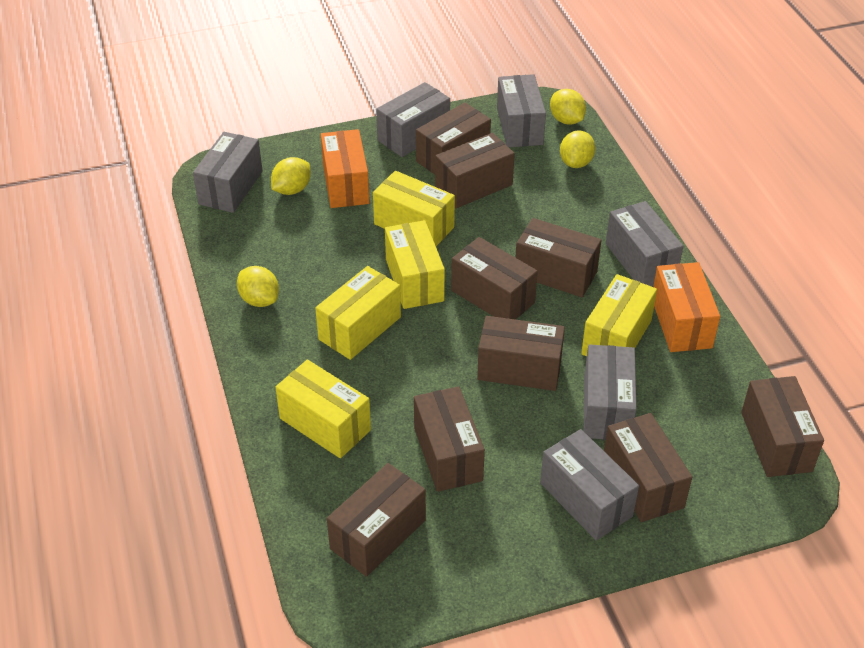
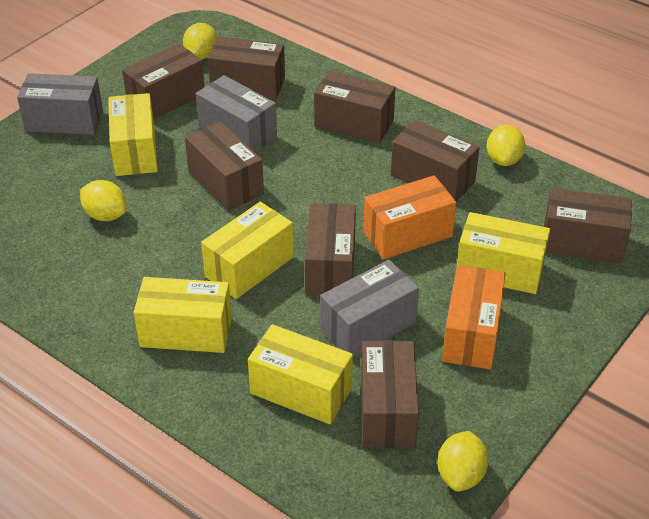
brown box: [327,463,426,577] [414,386,485,492] [416,102,491,174] [435,133,515,208] [451,237,538,320] [477,316,565,391] [515,218,602,297] [604,413,692,522] [741,376,824,477] = 9 -> [122,44,204,119] [185,121,264,211] [208,36,285,100] [305,203,356,295] [314,71,395,143] [361,340,419,448] [391,120,480,202] [544,188,632,264] = 8
grey box: [193,132,263,213] [376,82,450,157] [497,74,546,147] [540,429,639,540] [584,345,637,440] [606,201,683,286] = 6 -> [17,73,103,135] [196,75,277,152] [320,260,419,357] = 3

